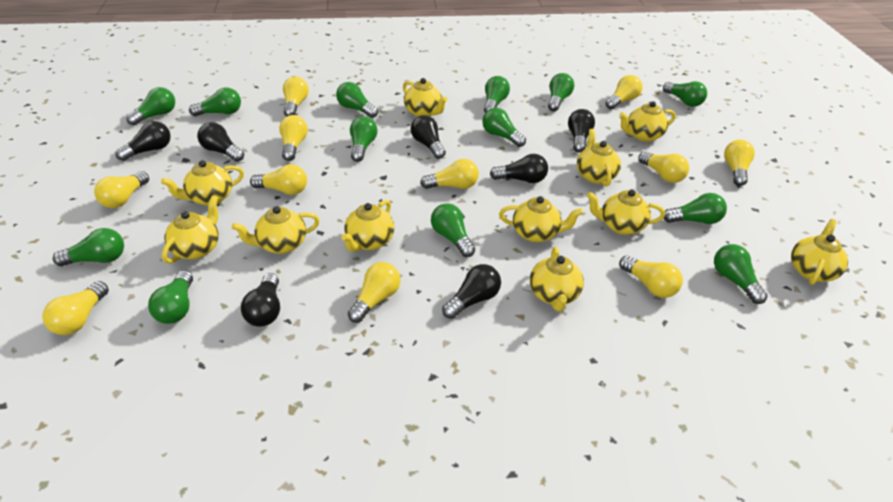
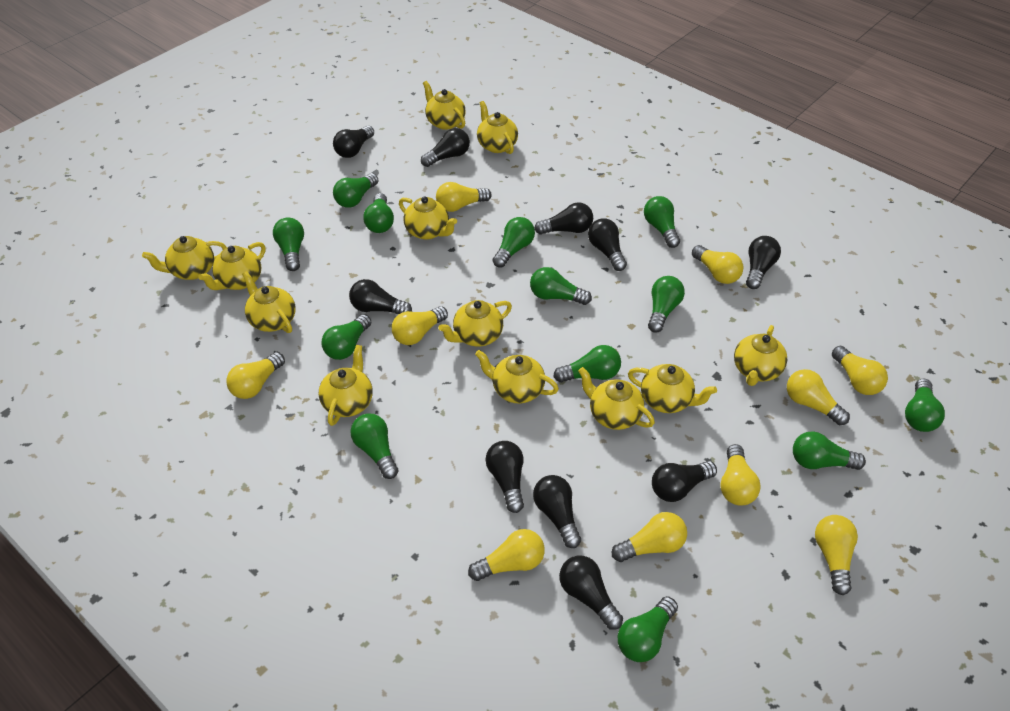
black light bulb: [116,121,171,161] [197,122,244,162] [241,273,280,327] [411,115,446,159] [442,264,501,319] [490,154,548,183] [568,109,595,152] = 7 -> [333,126,374,158] [349,279,412,314] [421,128,470,167] [486,441,524,513] [533,475,581,548] [534,202,593,235] [559,556,623,630] [588,218,627,271] [652,461,717,502] [746,236,781,289] = 10
yellow light bulb: [42,281,109,335] [94,171,149,208] [250,164,307,195] [279,115,308,161] [283,76,309,116] [348,262,400,323] [420,159,479,189] [605,75,642,109] [619,255,683,298] [638,151,689,183] [724,140,755,186] = 11 -> [226,352,285,399] [392,306,448,345] [436,182,492,212] [468,529,545,581] [612,512,687,562] [692,245,743,284] [720,444,761,506] [787,369,850,425] [815,515,858,595] [832,346,888,395] = 10
yellow teapot: [161,160,244,206] [162,195,219,263] [232,206,320,254] [341,200,394,252] [403,78,448,117] [499,196,583,242] [530,247,584,311] [577,129,621,187] [587,189,665,235] [619,101,676,142] [791,219,848,285] = 11 -> [142,236,227,280] [198,242,266,290] [242,271,296,333] [319,345,373,426] [399,196,457,240] [423,81,466,130] [438,300,512,347] [475,350,559,403] [477,101,518,154] [578,367,655,430] [628,364,717,413] [734,325,788,386] = 12

